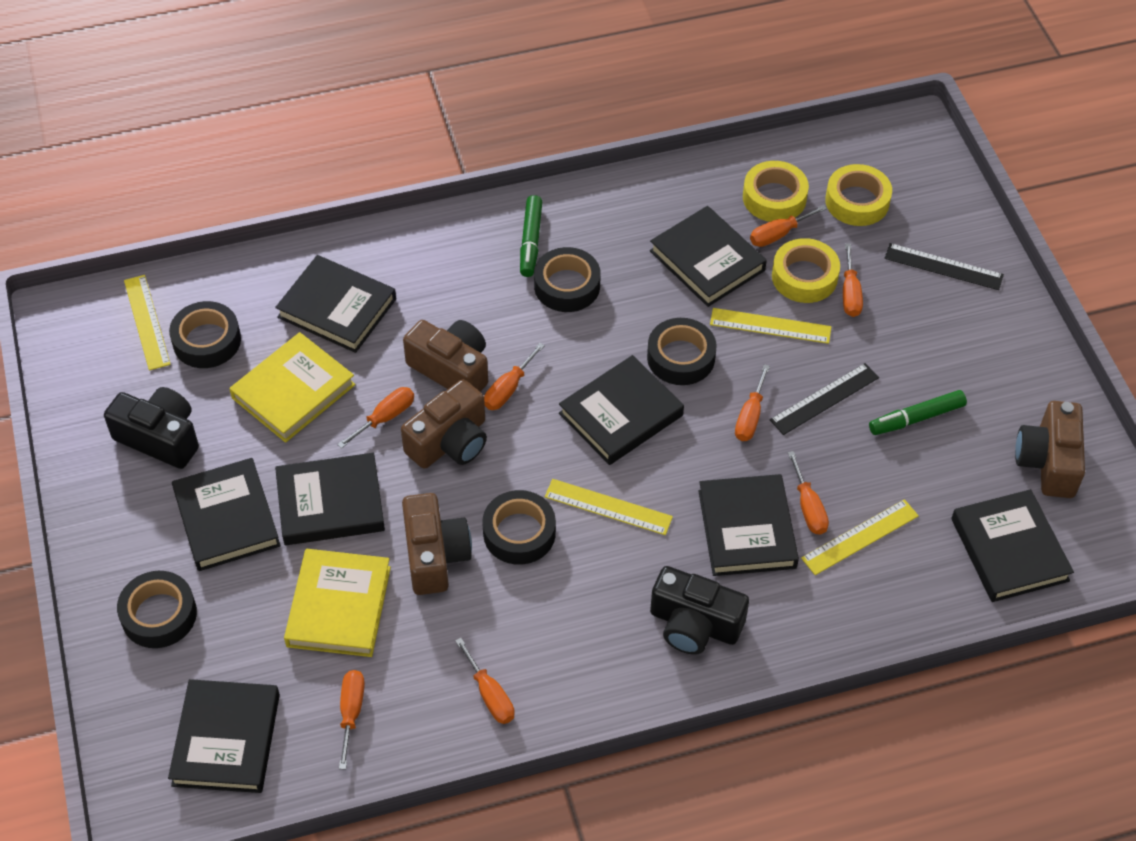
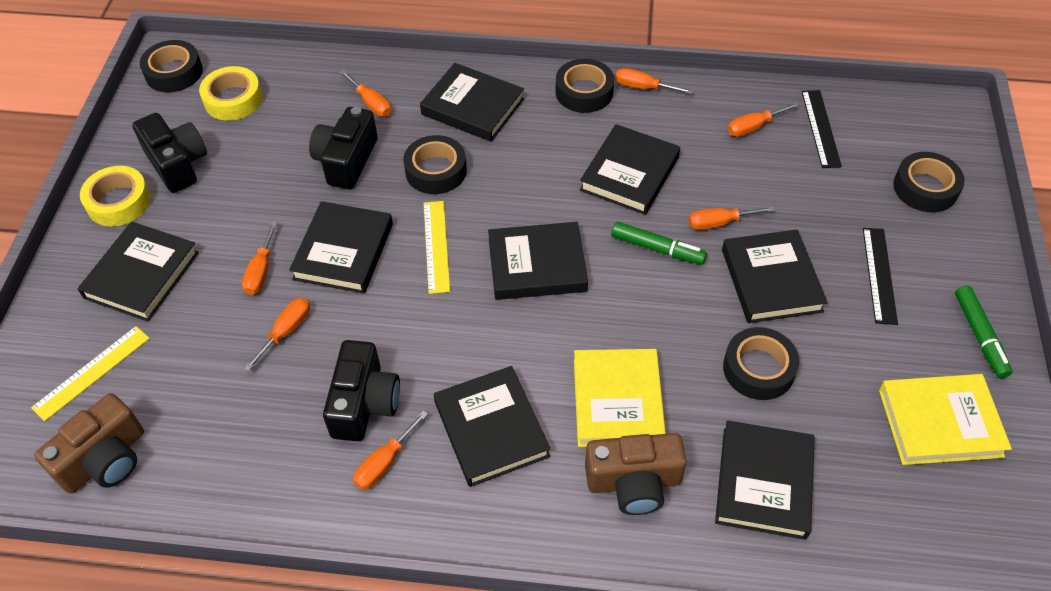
black camera: [104,387,199,469] [650,566,749,655] = 2 -> [132,113,207,193] [309,107,378,189] [323,340,400,441] = 3
brown camera: [401,379,487,469] [402,493,472,595] [403,320,488,392] [1015,401,1085,498] = 4 -> [34,393,144,494] [585,433,687,515] = 2
orange screwdriver: [337,387,414,449] [339,670,365,770] [455,638,515,724] [484,343,545,410] [735,364,770,441] [750,205,827,247] [788,451,829,535] [843,243,863,317] = 8 -> [242,221,277,295] [244,298,310,371] [340,70,391,117] [353,410,428,490] [615,68,693,94] [689,206,775,230] [727,102,799,137] = 7
yellow ruler: [124,275,171,371] [545,479,673,535] [710,308,832,344] [801,499,919,575] = 4 -> [31,326,150,421] [423,201,450,294] = 2
yellow tape: [743,161,809,222] [772,238,840,303] [825,164,892,226] = 3 -> [80,166,151,226] [199,66,262,121] = 2

